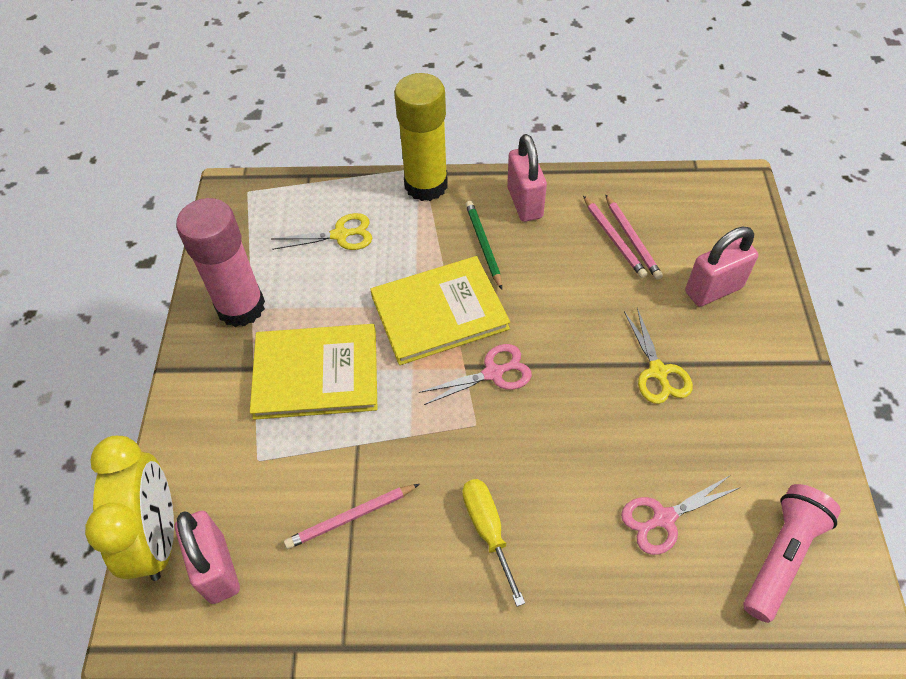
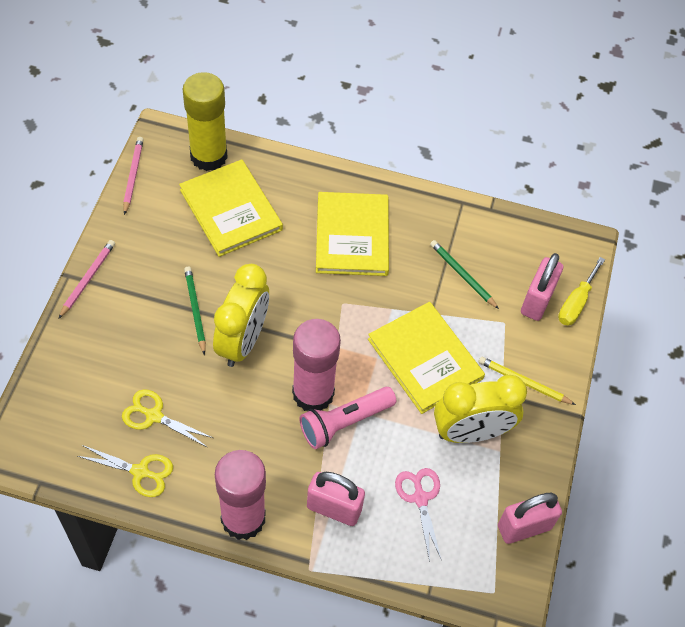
green pencil: [466,201,502,289] = 1 -> [184,267,206,355] [430,240,499,309] = 2
pink glue stick: [176,198,265,327] = 1 -> [215,450,266,540] [292,319,341,411] = 2
pink pencil: [284,484,419,549] [583,196,647,278] [605,194,663,280] = 3 -> [58,240,115,319] [123,137,144,215] = 2
pink scissors: [419,344,532,405] [621,475,741,555] = 2 -> [395,468,442,562] = 1
yellow book: [250,324,377,420] [370,256,510,365] = 2 -> [179,159,283,257] [316,192,389,276] [368,302,485,414] = 3
yellow clock: [85,436,174,581] = 1 -> [213,264,269,367] [434,375,527,443] = 2
yellow pencil: none = 0 -> [479,357,576,405] = 1

